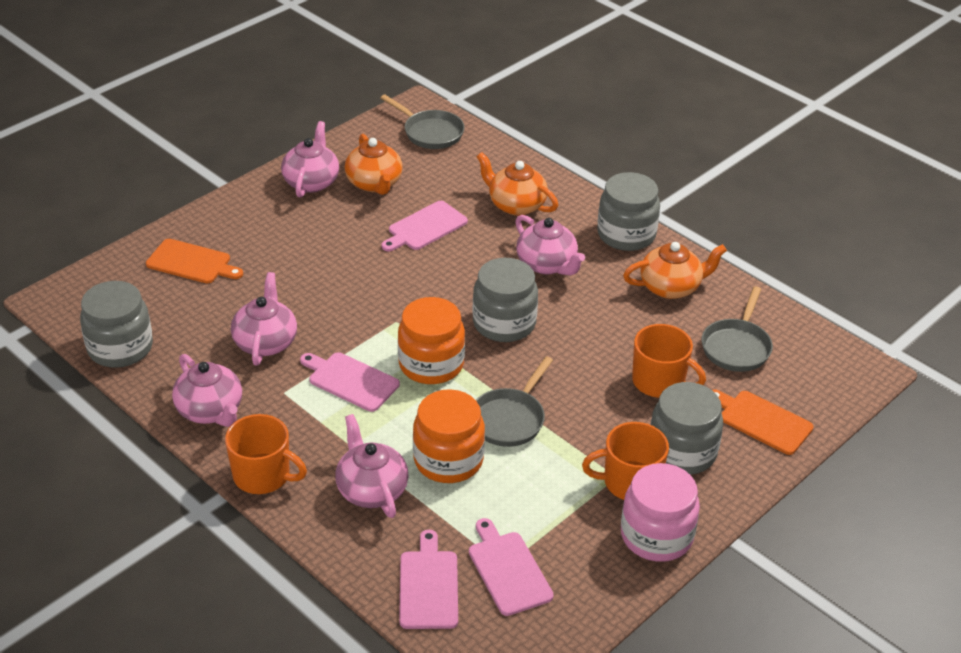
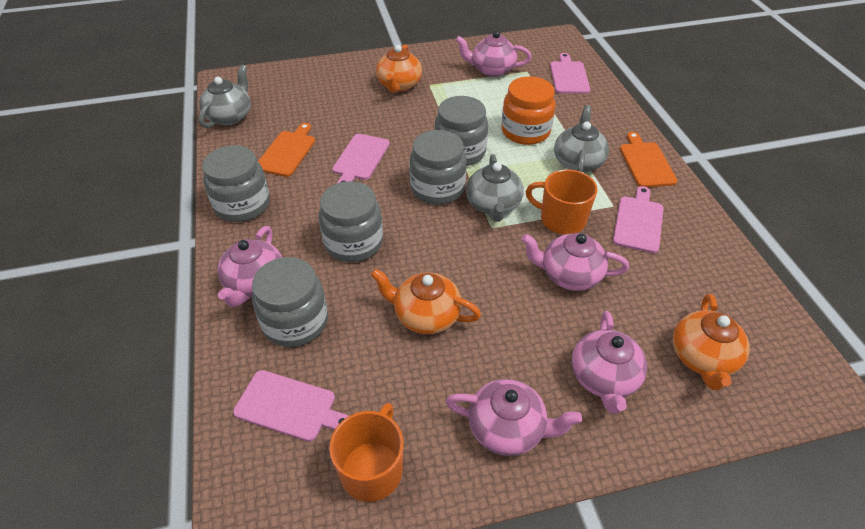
grey jar: [80,281,153,368] [472,258,538,342] [597,172,660,251] [650,382,723,475] = 4 -> [202,145,270,222] [252,257,328,347] [318,181,383,262] [409,130,467,205] [434,96,488,166] = 5
grey pan: [381,95,465,149] [476,356,553,447] [702,286,773,372] = 3 -> none = 0
grey teapot: none = 0 -> [199,65,251,128] [466,154,524,222] [554,105,609,172] = 3
orange jar: [398,297,465,384] [413,389,485,483] = 2 -> [501,76,556,145] = 1
orange mug: [225,414,307,494] [582,422,669,500] [632,324,706,398] = 3 -> [329,403,404,502] [526,169,597,234] = 2
pink jar: [621,463,700,562] = 1 -> none = 0

